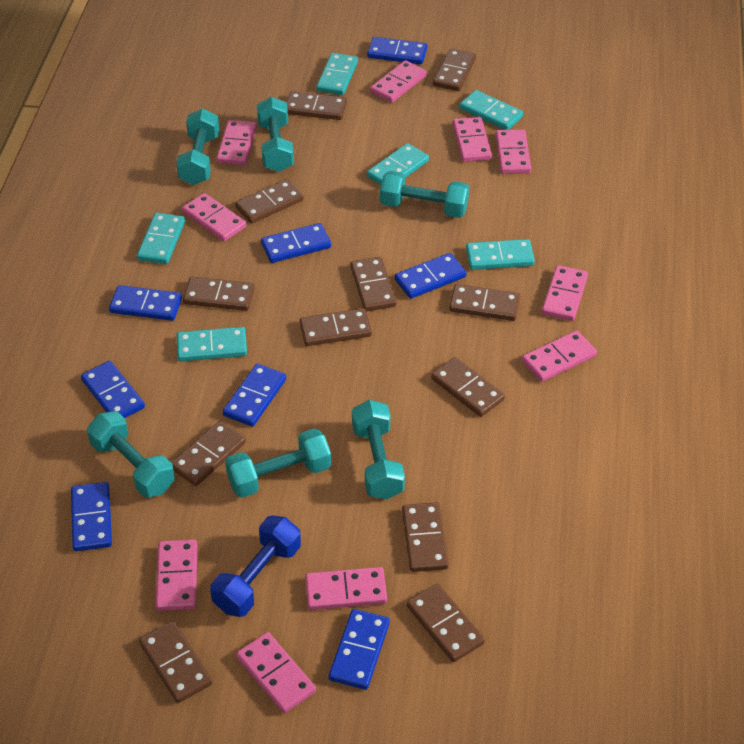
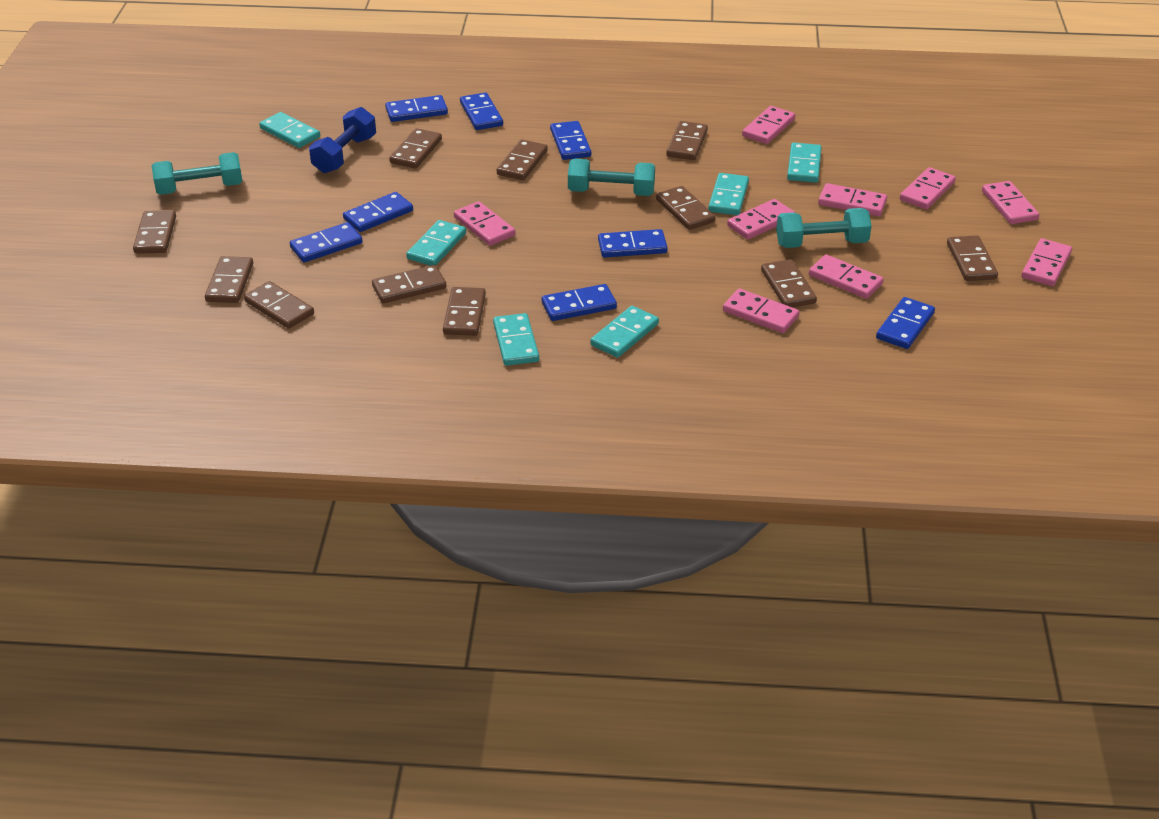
brown domino: [139,621,212,703] [171,421,246,486] [183,277,255,311] [235,179,304,224] [287,91,347,120] [299,308,372,346] [350,257,396,311] [402,502,449,572] [407,584,485,662] [431,357,505,417] [433,49,476,91] [449,284,520,321] = 12 -> [133,210,176,254] [205,256,253,303] [244,281,314,329] [372,265,446,303] [389,128,442,169] [443,287,486,336] [497,139,548,180] [656,186,716,230] [666,121,708,160] [761,259,817,307] [947,235,998,281] = 11
pink domino: [156,539,197,611] [182,193,246,241] [216,120,257,165] [236,632,316,713] [305,567,387,610] [370,60,427,103] [453,117,492,162] [495,129,531,174] [522,330,597,382] [542,265,588,321] = 10 -> [454,201,516,246] [723,289,799,333] [727,199,795,239] [742,106,795,144] [809,255,884,299] [818,183,887,216] [900,167,956,209] [982,181,1039,224] [1021,238,1072,286] = 9
turquoise dumbbell: [87,411,175,498] [176,109,220,185] [225,429,331,498] [257,97,294,172] [352,400,405,500] [380,171,469,218] = 6 -> [152,152,242,195] [568,158,655,196] [776,208,872,248] = 3

